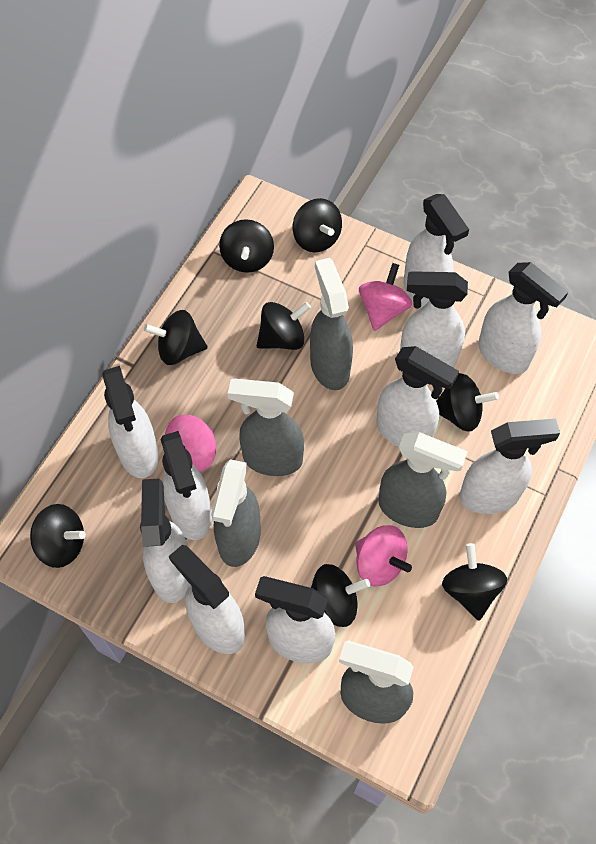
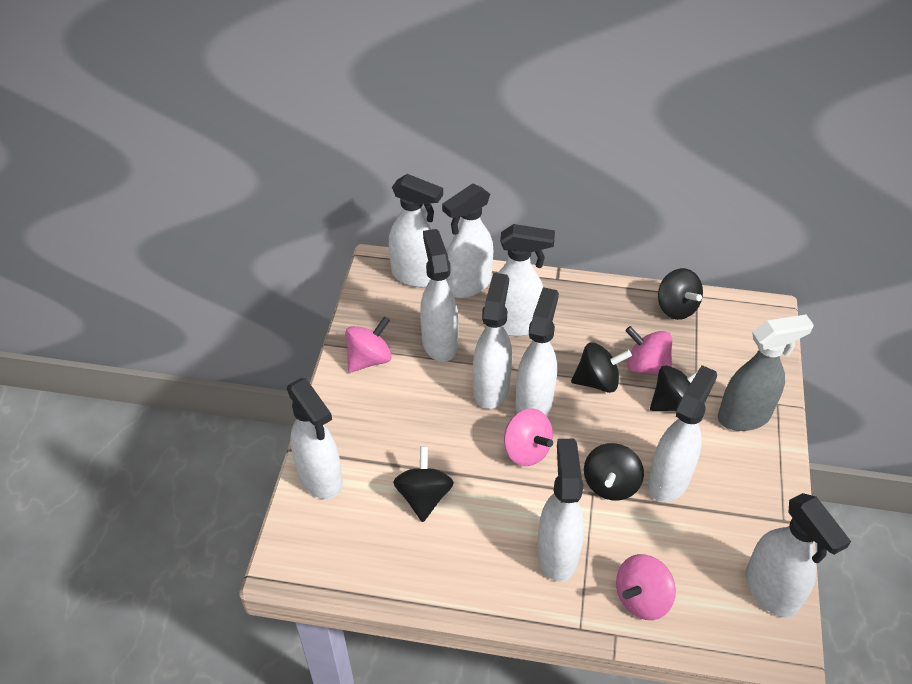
black spinning top: [30,504,86,568] [144,310,208,365] [219,219,274,273] [257,302,311,350] [293,198,342,253] [311,564,370,627] [436,373,499,432] [442,543,507,621] = 8 -> [393,446,454,522] [571,342,632,393] [584,443,644,500] [650,365,699,411] [658,268,703,320] = 5
grey spray bottle: [211,459,260,567] [228,378,304,476] [310,258,353,390] [339,640,413,724] [378,432,468,528] = 5 -> [718,314,814,431] = 1
pink spinning top: [165,415,216,472] [355,525,412,587] [359,263,412,331] = 3 -> [345,316,392,373] [504,409,553,466] [616,554,676,620] [625,326,672,374] = 4

